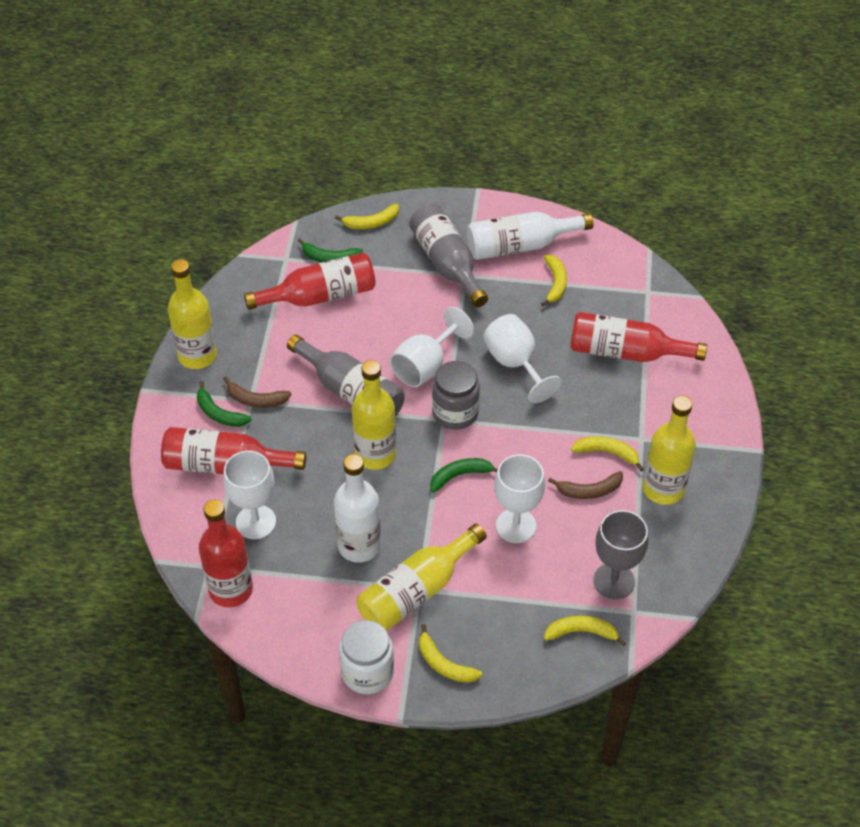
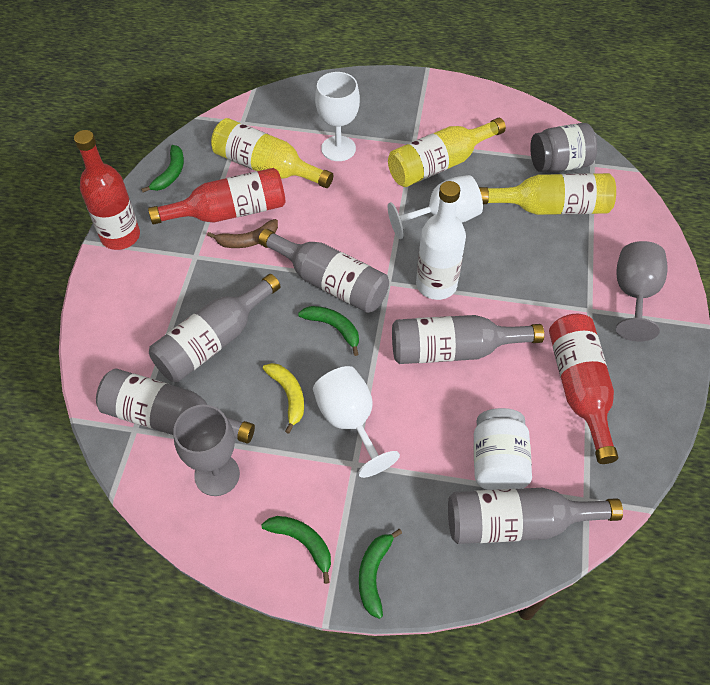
brown banana: [223,376,291,407] [548,471,623,499] = 2 -> [207,219,278,248] = 1
green banana: [197,381,252,427] [298,238,363,262] [430,458,498,493] = 3 -> [141,145,184,192] [261,516,331,584] [298,306,359,356] [359,529,402,619] = 4
grey bottle: [287,334,405,417] [409,204,488,307] = 2 -> [96,368,255,443] [149,274,281,382] [258,229,389,313] [392,315,544,364] [448,488,623,544] = 5
grey goblet: [593,510,648,600] = 1 -> [173,405,240,496] [616,241,668,342] = 2
red bottle: [161,427,306,474] [199,500,253,607] [244,253,376,310] [570,312,707,362] = 4 -> [74,130,140,250] [148,168,286,225] [549,314,618,464] = 3
white bottle: [334,454,381,563] [467,212,594,260] = 2 -> [416,181,466,300] = 1
white goblet: [223,451,276,539] [390,307,474,387] [483,314,562,403] [494,454,545,543] = 4 -> [313,366,400,478] [315,72,360,161] [388,175,483,239] = 3
yellow banana: [335,204,399,229] [419,624,482,683] [541,255,567,306] [544,616,626,646] [571,436,644,471] = 5 -> [263,363,304,434] = 1
yellow bottle: [168,259,217,369] [352,360,396,470] [357,524,487,631] [643,396,696,505] = 4 -> [211,118,333,188] [388,118,506,187] [479,173,616,215] = 3

